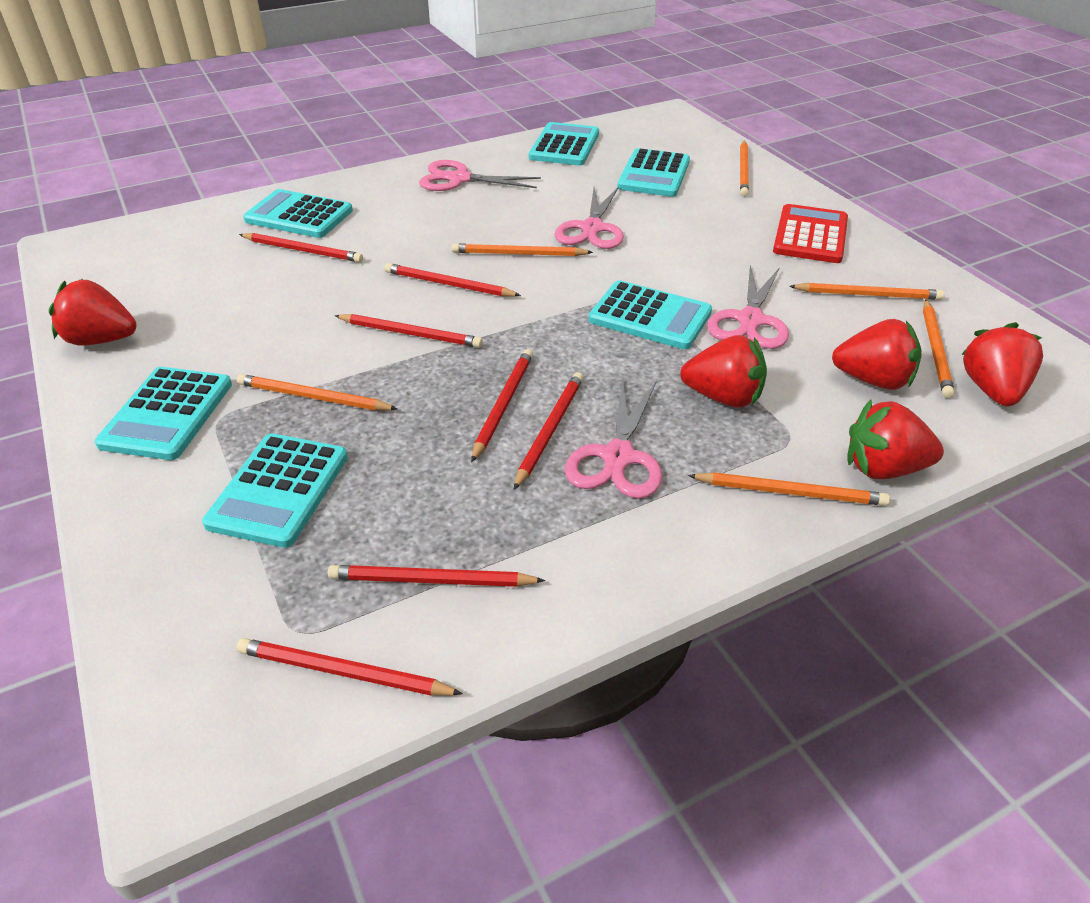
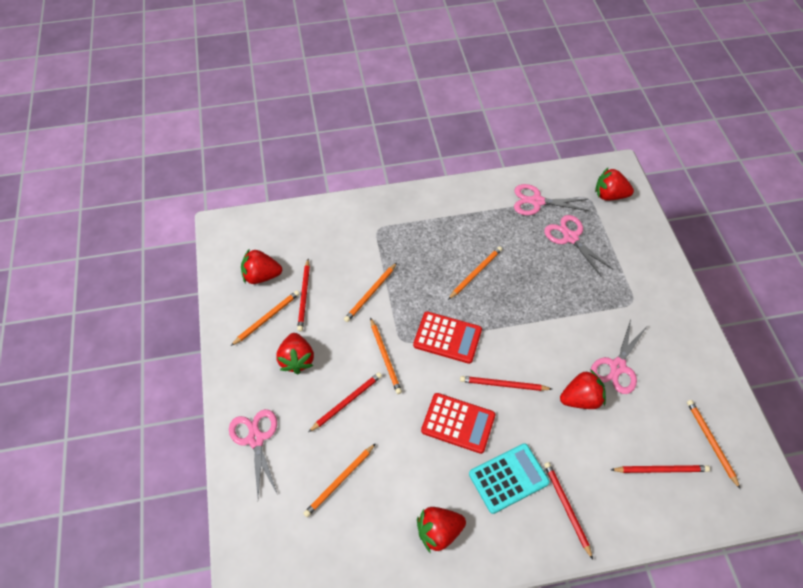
red calculator: [773,204,848,263] = 1 -> [413,312,482,364] [421,393,496,454] = 2
red pencil: [237,638,463,696] [239,233,363,263] [328,565,545,587] [334,314,483,348] [385,263,521,297] [471,349,533,462] [514,372,583,490] = 7 -> [297,259,310,331] [309,372,382,432] [460,376,552,391] [544,462,593,559] [611,465,710,473] = 5
turquoise calculator: [95,367,232,460] [202,433,348,548] [243,189,353,238] [529,122,599,165] [589,280,712,349] [617,148,690,197] = 6 -> [469,443,550,514] = 1

